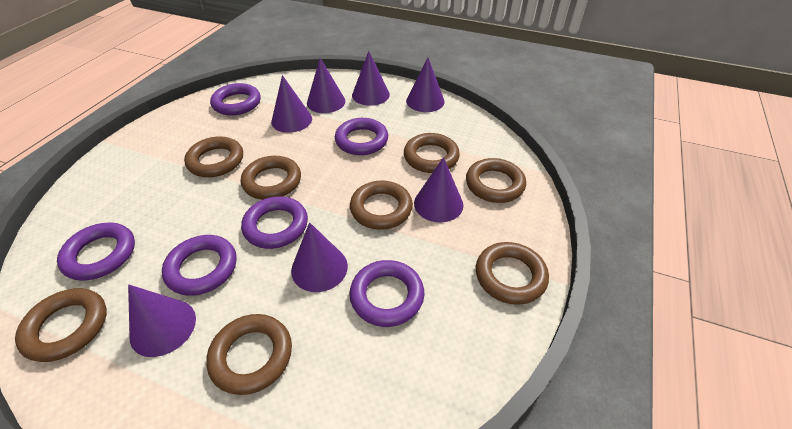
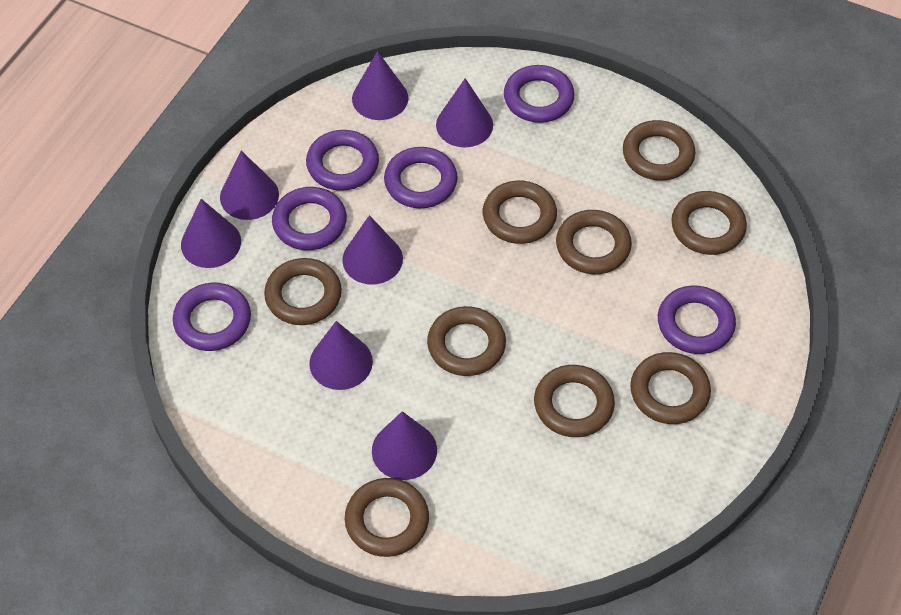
brown ring: [15,288,107,362] [184,136,243,177] [206,314,292,395] [241,156,301,200] [350,180,413,230] [404,133,460,173] [466,158,526,203] [476,242,549,305] = 8 -> [264,258,342,325] [345,478,429,557] [427,306,506,376] [483,181,557,244] [534,365,615,437] [556,210,632,274] [623,120,695,181] [630,352,711,424] [671,191,747,255] = 9

